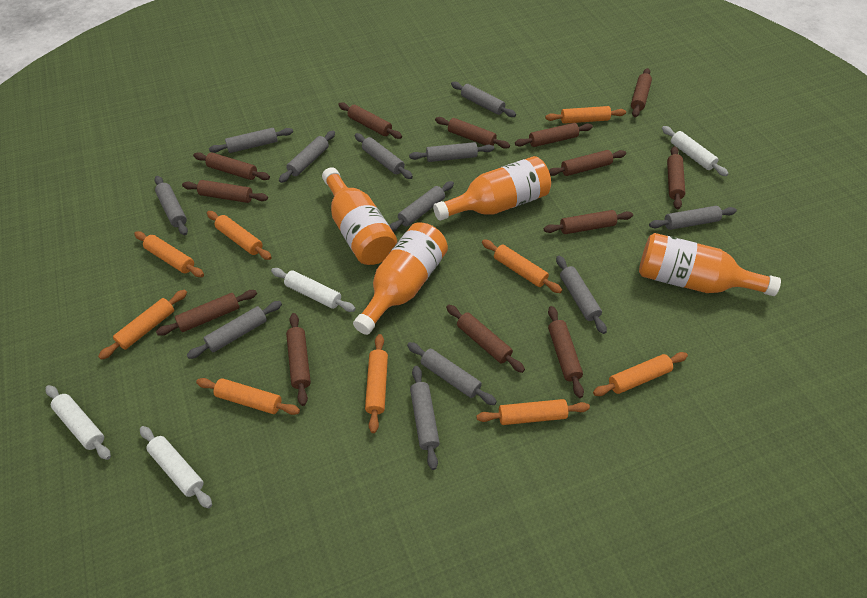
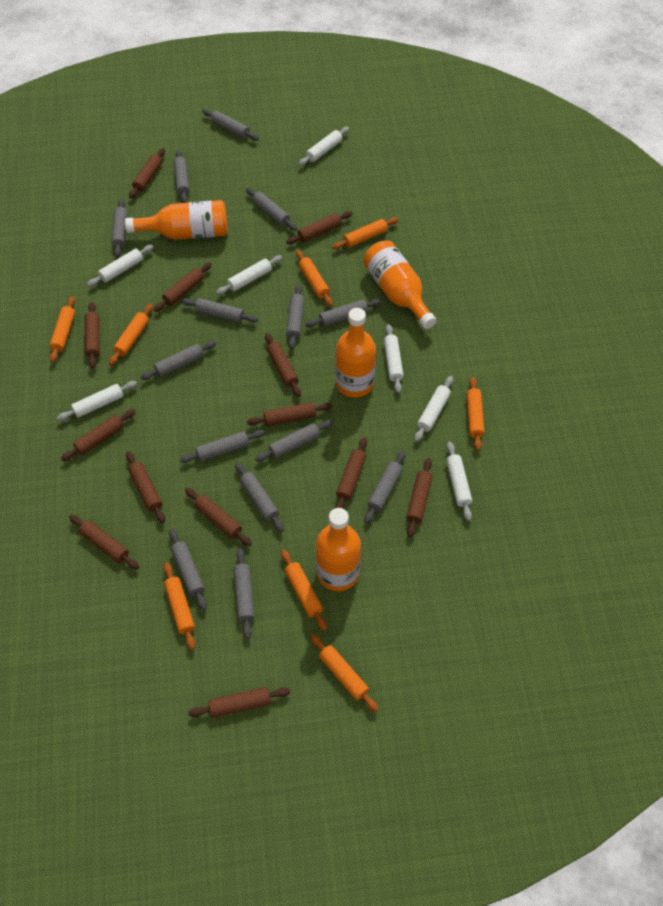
grey rolling pin: [154,176,188,236] [187,301,282,359] [209,128,293,153] [279,131,335,183] [355,133,413,179] [389,181,454,232] [407,342,497,405] [409,142,494,162] [410,366,440,470] [451,82,516,117] [556,256,607,334] [649,206,737,230] = 12 -> [112,199,127,257] [141,341,217,380] [169,529,207,610] [174,150,190,203] [180,430,265,463] [182,298,258,323] [202,109,259,141] [233,548,255,639] [235,462,284,532] [246,187,297,231] [255,420,333,462] [286,284,304,350] [305,299,381,327] [364,450,405,524] = 14
orange rolling pin: [98,290,187,360] [134,231,204,277] [196,378,300,415] [207,211,272,260] [365,334,388,433] [476,399,590,425] [482,239,562,293] [545,106,626,124] [593,352,688,396] = 9 -> [50,296,75,363] [109,304,153,366] [164,563,196,650] [281,549,327,631] [296,250,333,306] [310,634,379,712] [332,217,399,250] [466,377,485,451] = 8
white rolling pin: [46,385,111,460] [140,426,212,508] [271,268,356,312] [662,126,729,176] = 4 -> [57,381,137,421] [87,245,153,287] [216,255,282,295] [299,127,349,166] [384,324,404,393] [414,376,453,442] [446,442,472,521] = 7

